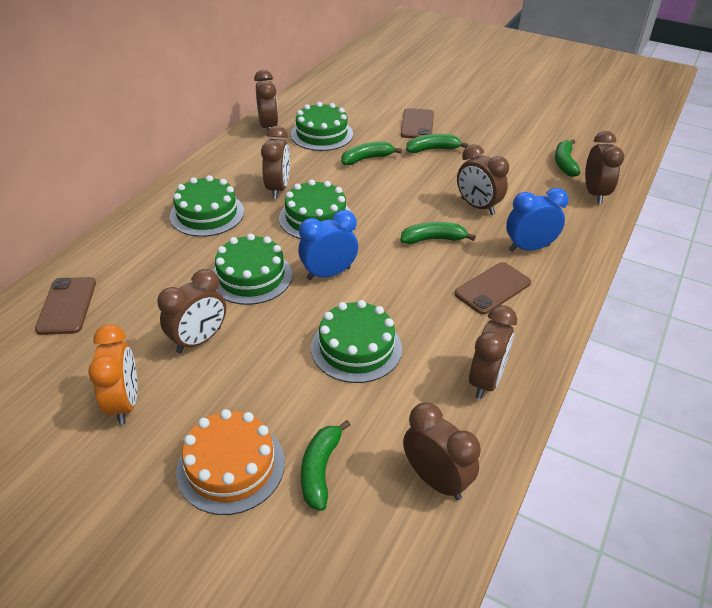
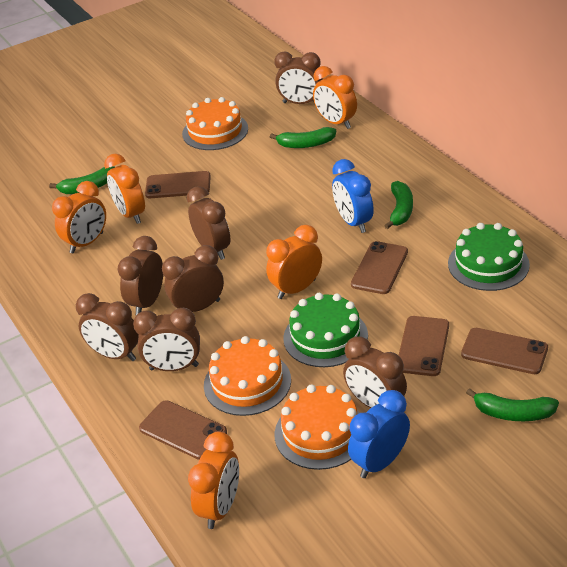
brown phone: [35,277,96,335] [401,108,434,139] [454,262,531,315] = 3 -> [139,400,227,460] [145,171,211,198] [351,241,408,294] [398,316,449,376] [461,328,548,374] = 5
green banana: [301,420,351,511] [341,142,402,165] [400,222,476,244] [406,134,468,153] [555,139,580,177] = 5 -> [49,166,115,194] [270,127,336,148] [384,181,413,229] [466,388,559,421] = 4
green cake: [170,175,244,237] [212,233,292,305] [279,179,351,239] [291,102,353,151] [311,300,402,383] = 5 -> [283,293,368,367] [448,223,530,291] = 2
orange cake: [176,409,285,515] = 1 -> [182,97,248,150] [204,336,291,416] [274,384,360,470] = 3
orange clock: [88,324,137,425] = 1 -> [52,181,106,253] [104,154,145,224] [188,431,239,529] [266,225,322,299] [313,66,357,129] = 5

